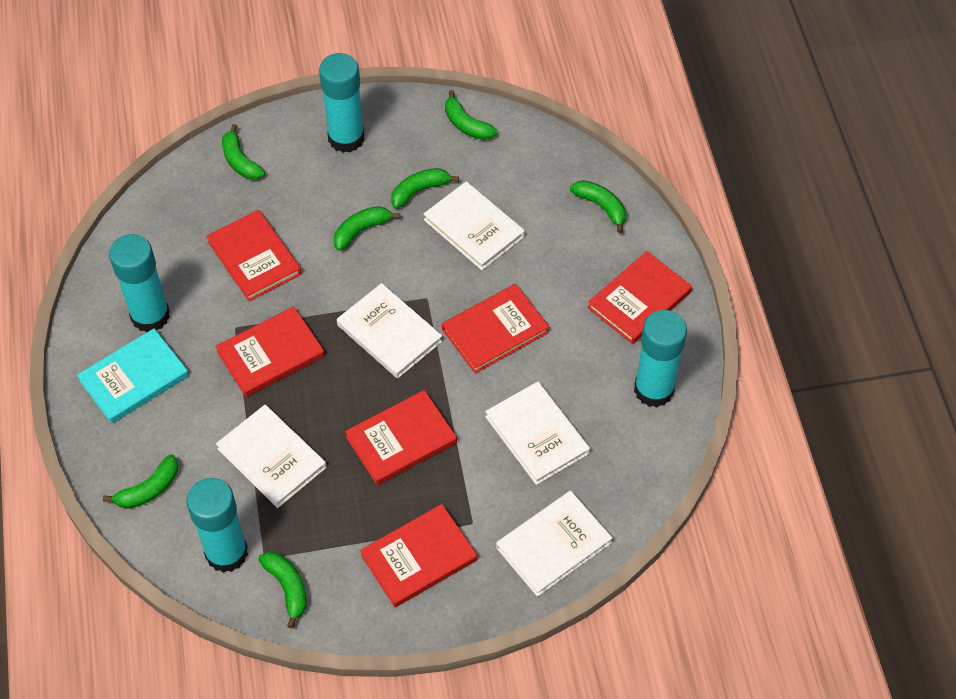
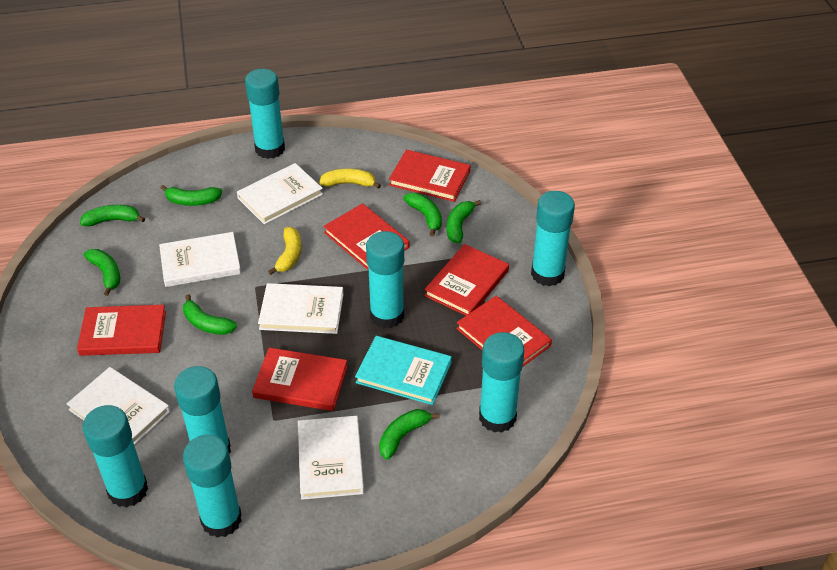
turquoise glue stick: [109,234,170,332] [186,478,248,573] [319,53,364,153] [634,310,687,407] = 4 -> [83,405,148,508] [174,366,231,454] [183,435,242,538] [245,69,285,159] [366,231,404,328] [479,332,525,433] [531,191,575,287] = 7
yellow banana: none = 0 -> [268,227,301,275] [319,168,381,189] = 2

